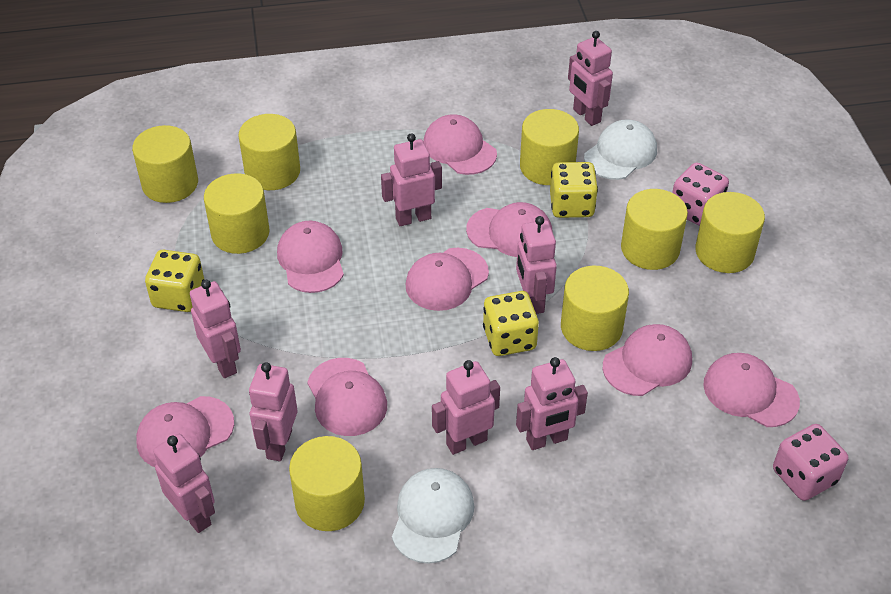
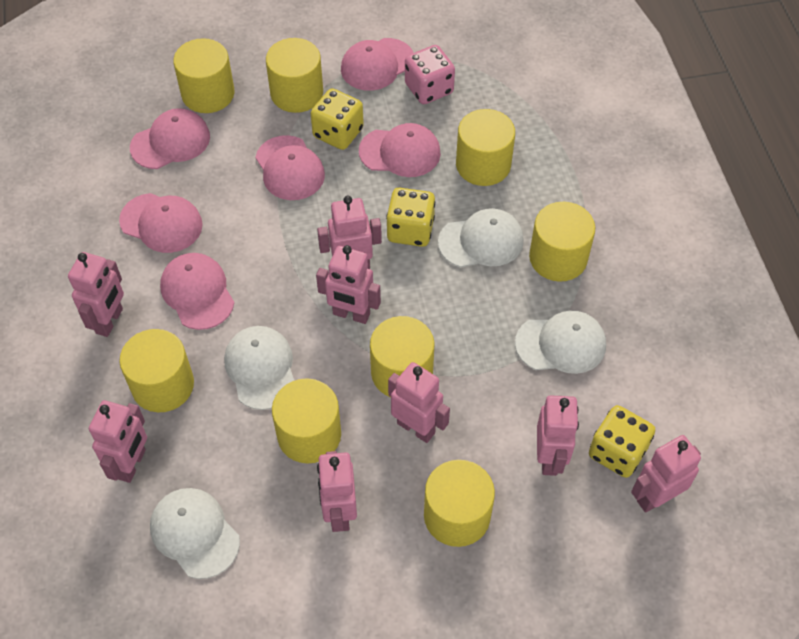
pink cap: [136,396,234,467] [277,221,344,293] [307,358,387,436] [405,248,489,311] [423,114,497,175] [466,202,553,257] [603,324,692,396] [703,353,800,427] = 8 -> [119,193,203,253] [130,108,210,169] [160,253,234,330] [256,135,325,200] [341,38,413,91] [359,123,441,177] = 6
pink dice: [672,162,729,226] [773,424,848,501] = 2 -> [405,45,455,104] = 1
white cap: [392,468,474,564] [584,119,657,180] = 2 -> [150,488,240,579] [224,326,294,410] [438,208,524,268] [515,310,606,374] = 4

